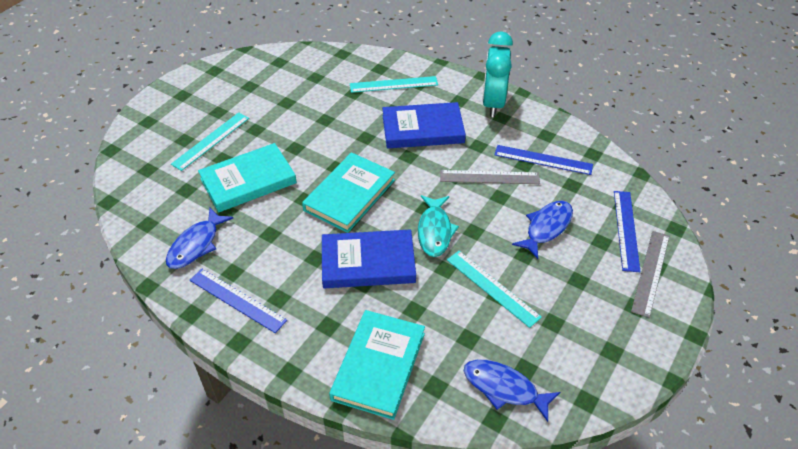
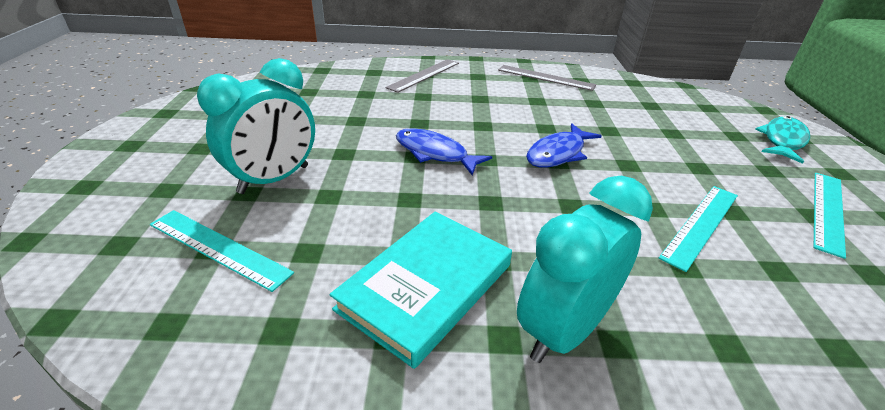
blue book: [322,229,416,288] [382,102,466,148] = 2 -> none = 0
blue fish: [166,207,233,269] [464,360,560,422] [512,201,573,259] = 3 -> [396,128,492,175] [526,123,602,168] = 2
blue ruler: [190,269,287,333] [494,145,593,175] [614,191,641,272] = 3 -> none = 0
turquoise book: [198,143,297,213] [302,152,395,233] [329,310,425,420] = 3 -> [330,211,512,369] = 1
turquoise clock: [482,31,513,117] = 1 -> [197,58,315,194] [517,176,653,363] = 2

